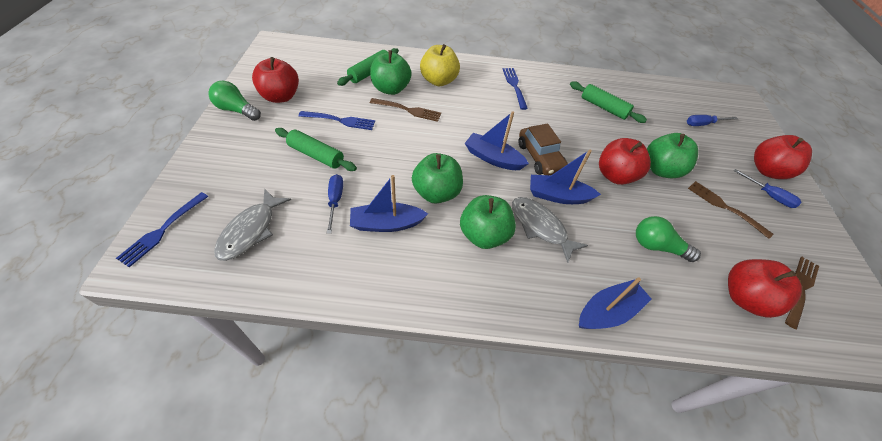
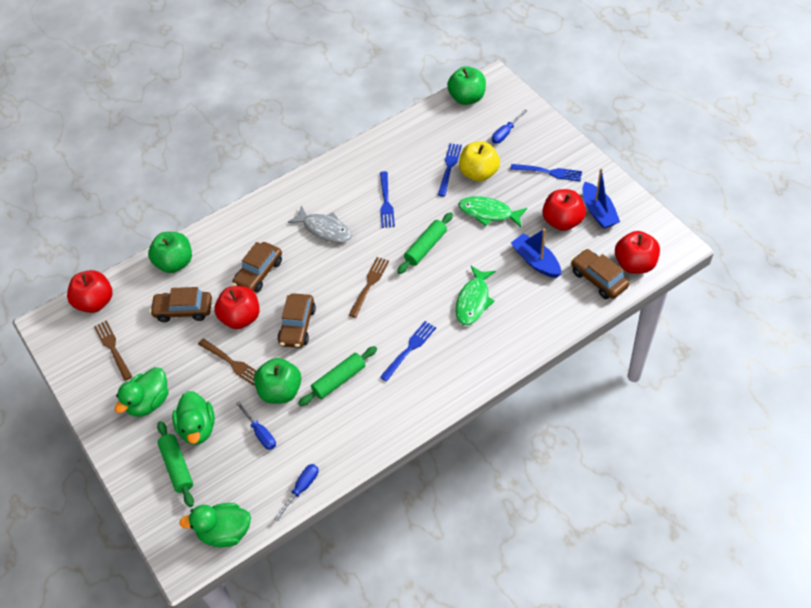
blue boat: [350,175,428,232] [465,111,529,170] [530,150,601,204] [579,277,652,329] = 4 -> [511,229,561,278] [583,169,620,229] = 2
blue fork: [116,192,208,267] [299,111,375,130] [503,68,528,110] = 3 -> [380,171,395,228] [380,321,436,382] [438,143,462,197] [510,164,582,181] = 4
brown car: [518,123,568,175] = 1 -> [150,287,212,322] [232,242,282,293] [277,293,316,348] [571,249,629,299] = 4
green apple: [370,50,412,95] [412,153,463,203] [460,195,516,249] [647,133,698,178] = 4 -> [148,232,192,273] [254,358,301,404] [447,66,486,105] = 3
green duck: none = 0 -> [115,367,168,417] [172,391,215,445] [179,503,251,548] = 3
green fish: none = 0 -> [456,266,496,325] [459,196,527,227] = 2
green light bulb: [208,81,261,121] [636,216,701,262] = 2 -> none = 0
grey fish: [214,189,291,261] [512,197,588,263] = 2 -> [288,205,352,243] = 1

